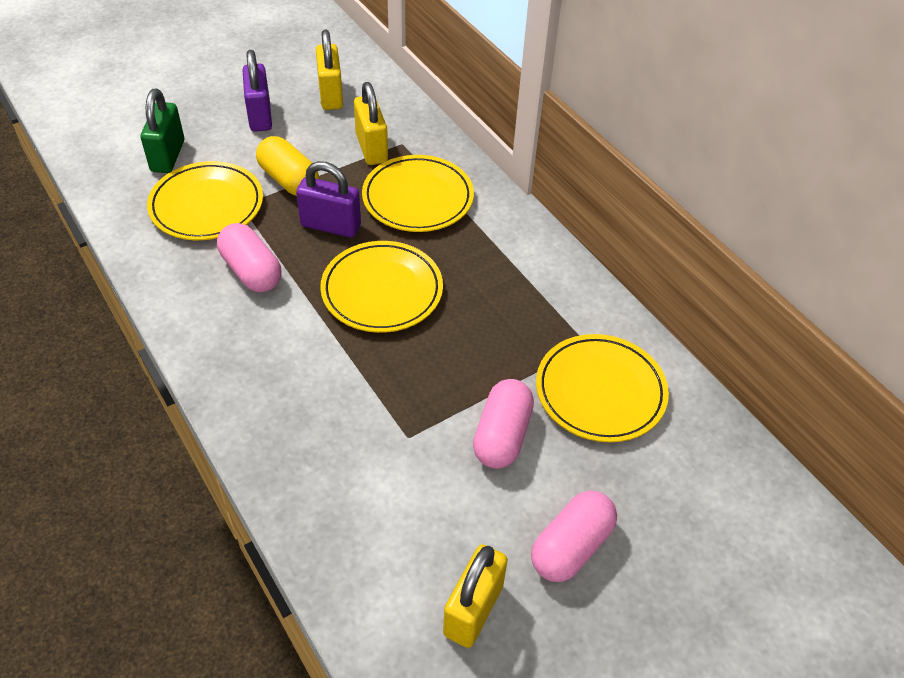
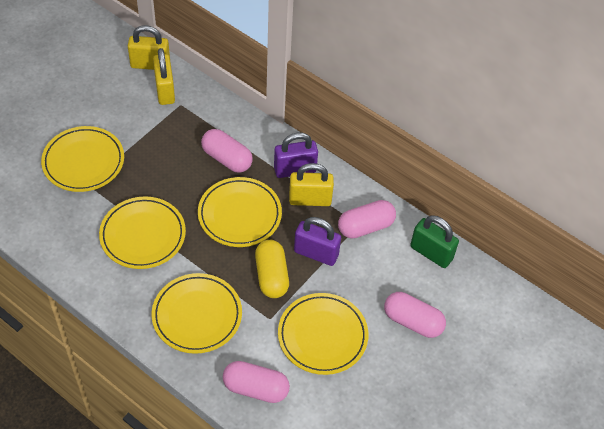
pink capsule: [217,223,282,292] [473,379,534,469] [531,491,617,582] = 3 -> [201,129,253,172] [223,361,290,403] [338,200,396,239] [384,292,446,338] = 4
yellow plate: [147,161,263,240] [320,241,443,333] [362,155,474,232] [536,334,669,442] = 4 -> [41,126,124,192] [99,197,186,269] [152,273,242,354] [198,177,282,247] [278,293,368,375] = 5

